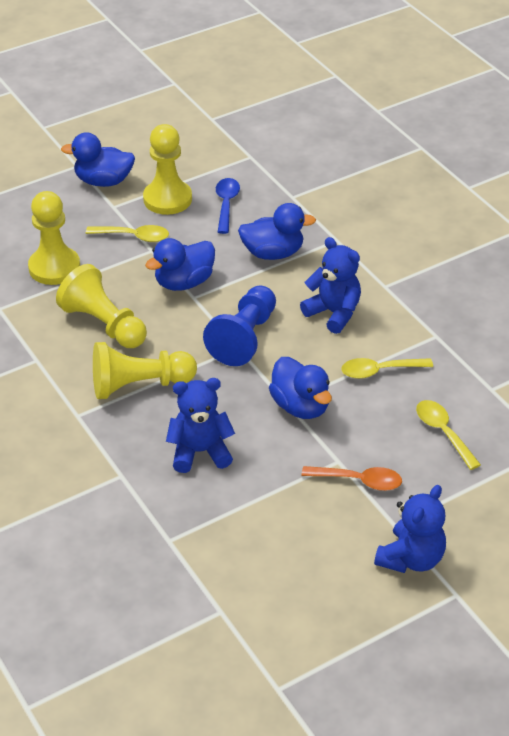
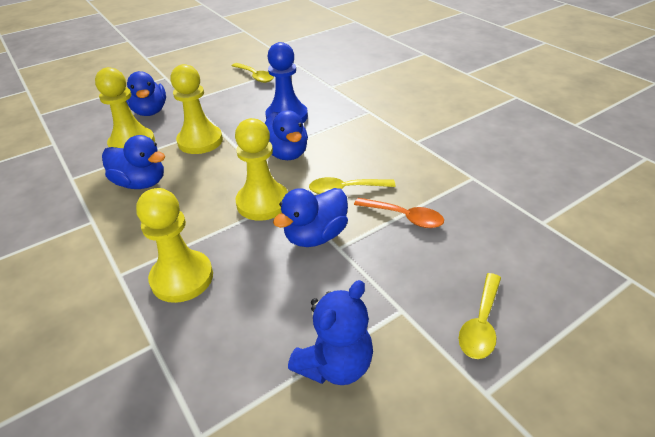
blue spoon: [216,178,240,234] = 1 -> none = 0
blue teddy bear: [166,378,235,473] [300,237,361,334] [374,485,446,573] = 3 -> [288,280,373,385] = 1

